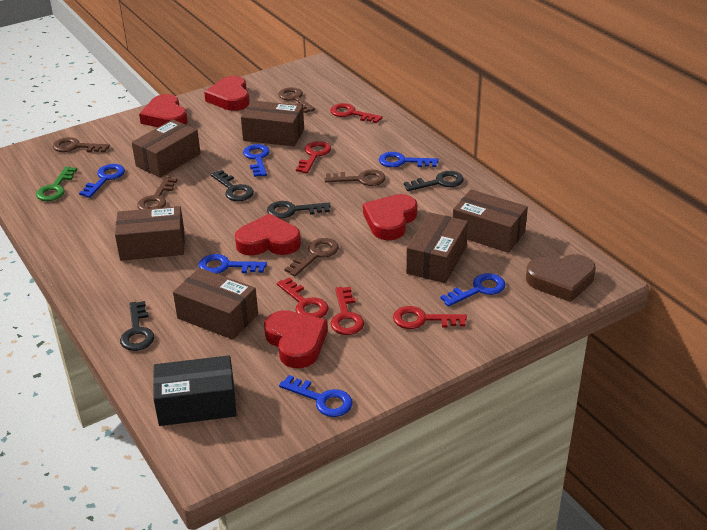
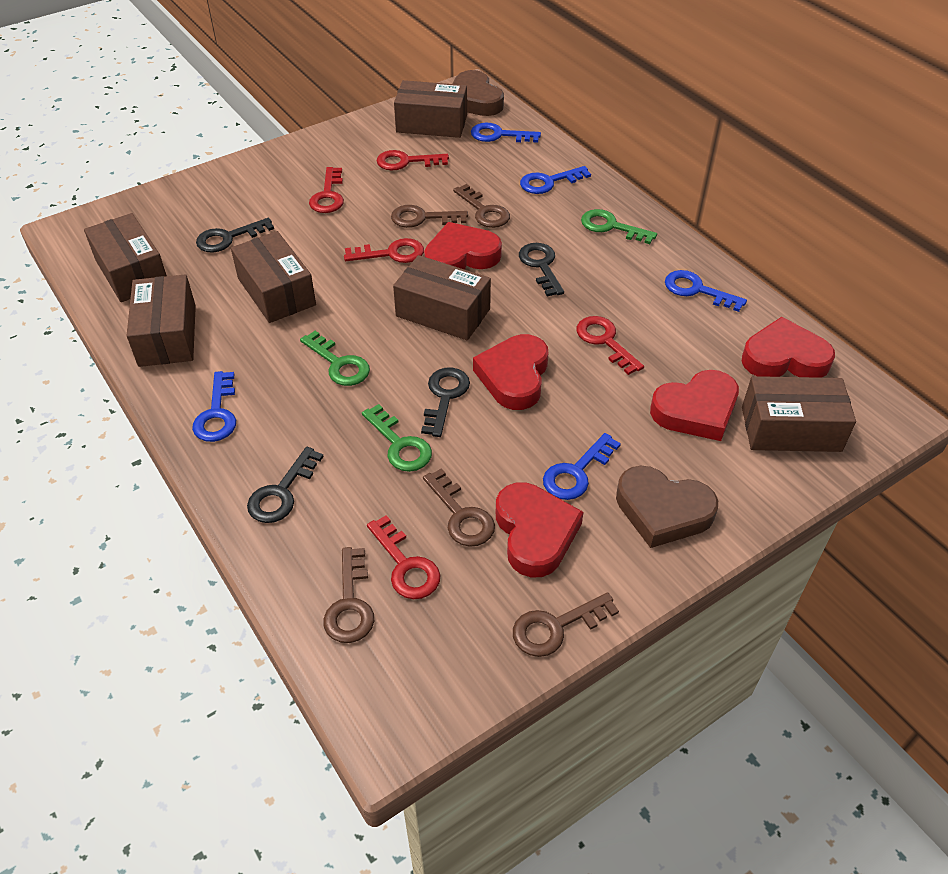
black box: [153,355,237,426] = 1 -> none = 0
blue key: [79,164,125,198] [199,254,267,274] [243,144,270,177] [279,375,353,417] [379,152,438,167] [440,273,506,307] = 6 -> [192,371,236,442] [471,123,541,143] [520,166,591,194] [543,433,621,500] [665,270,747,312] = 5
brown heart: [526,254,596,302] = 1 -> [452,70,504,116] [616,466,718,548] = 2
green key: [36,166,77,201] = 1 -> [300,331,370,386] [362,404,432,472] [581,209,657,244] = 3

